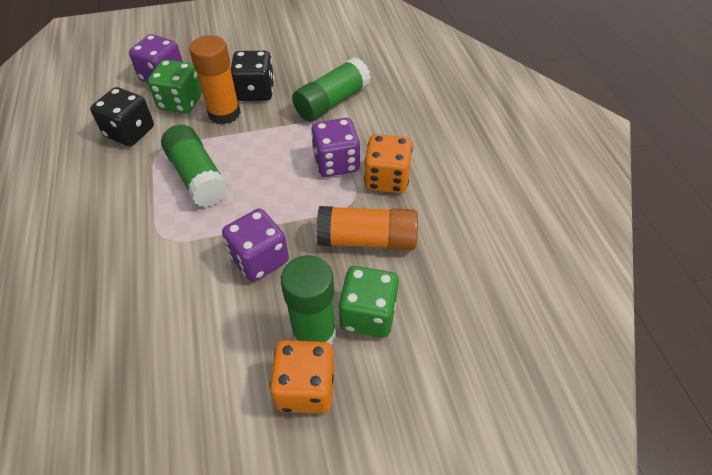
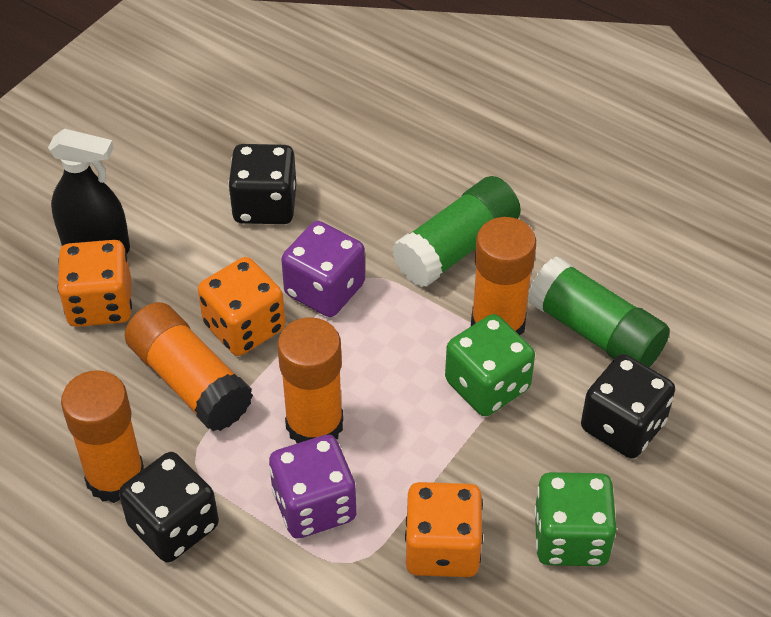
black dice: [90,87,154,146] [231,51,274,101] = 2 -> [119,452,219,563] [228,144,296,224] [581,354,675,458] = 3
black spray bottle: none = 0 -> [48,129,130,253] = 1
green glue stick: [161,125,229,207] [281,255,336,345] [292,57,371,121] = 3 -> [392,176,521,288] [528,256,670,367] = 2
orange dice: [270,340,334,414] [364,134,413,193] = 2 -> [58,240,132,327] [198,257,285,356] [405,482,483,577] = 3
orange glue stick: [189,35,241,125] [317,206,418,250] = 2 -> [61,370,144,503] [125,302,253,431] [278,317,343,443] [471,217,536,335] = 4
purple dice: [129,34,183,83] [222,208,289,282] [311,118,360,177] = 3 -> [269,435,356,538] [281,221,365,317] = 2

